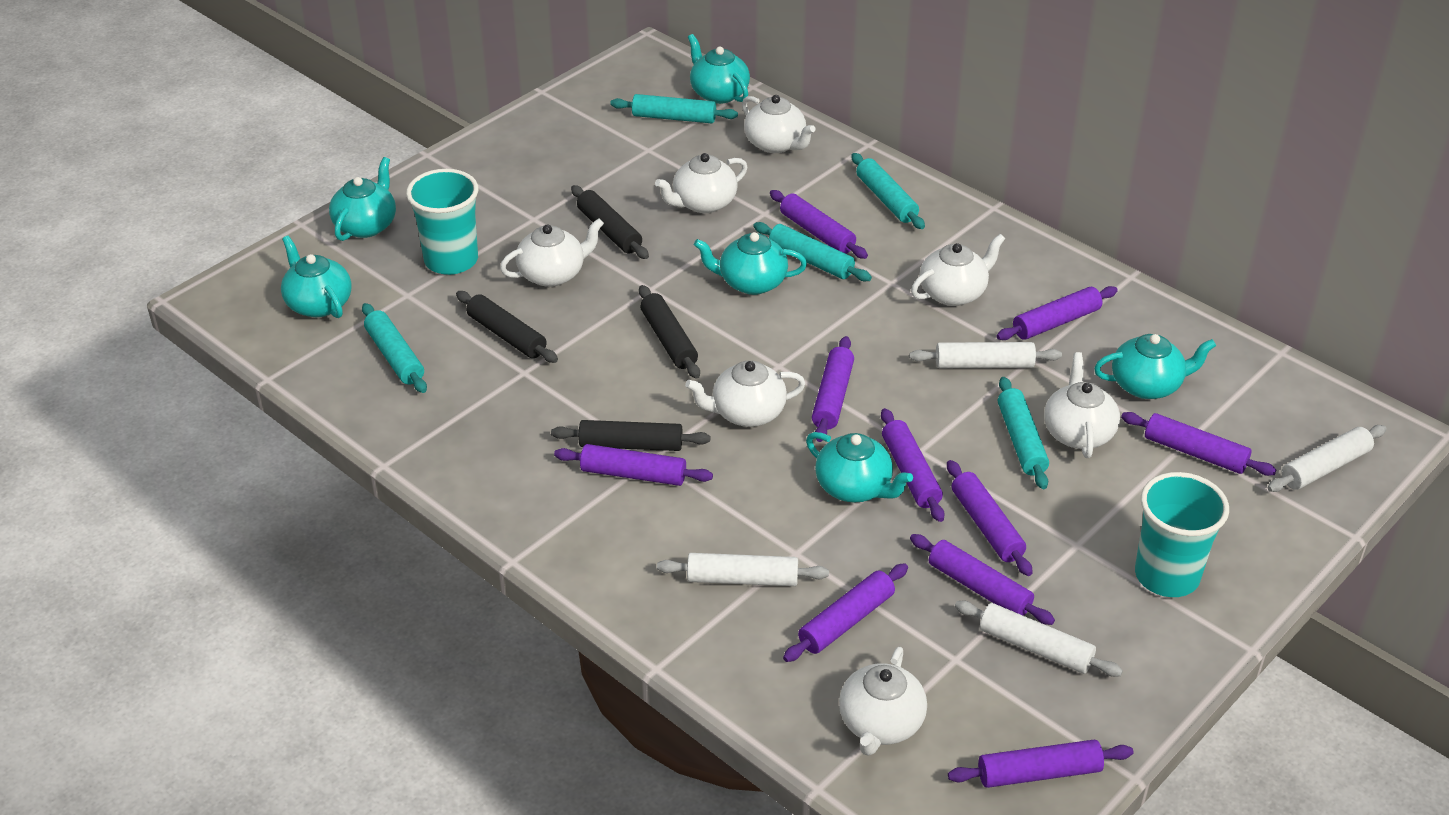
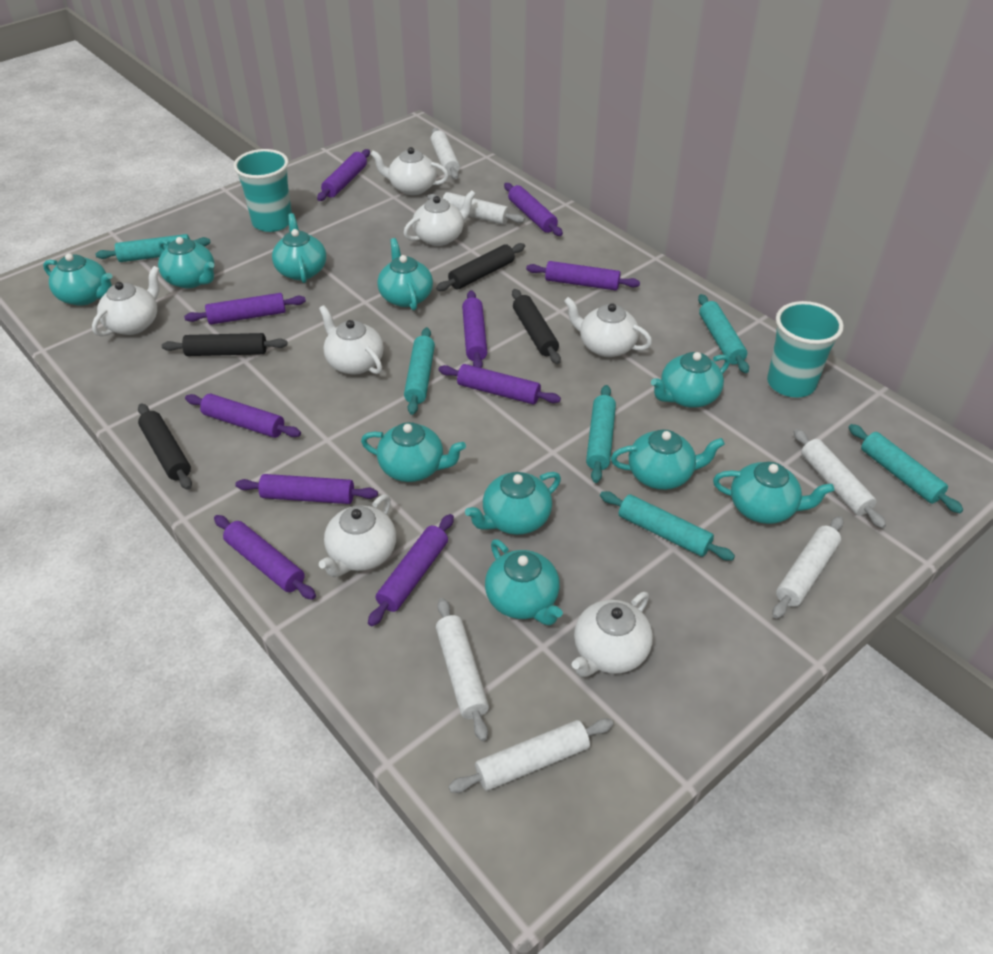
turquoise rolling pin: [362,303,427,393] [610,94,738,123] [753,222,872,281] [851,153,925,229] [998,377,1049,489] = 5 -> [95,234,211,262] [404,327,435,415] [586,385,616,483] [600,491,735,561] [698,294,749,373] [849,424,963,513] = 6
turquoise teapot: [281,236,352,318] [329,157,396,241] [688,34,750,104] [694,232,807,295] [806,432,913,503] [1094,334,1216,399] = 6 -> [43,253,112,306] [158,237,214,288] [272,213,326,283] [361,422,466,482] [377,238,433,311] [465,472,561,535] [485,539,563,625] [611,429,725,490] [651,352,730,408] [713,462,834,524] = 10
white rolling pin: [657,553,829,586] [909,342,1062,368] [955,601,1123,677] [1268,425,1387,492] = 4 -> [427,192,525,225] [431,128,460,179] [436,598,489,741] [448,718,614,793] [772,516,843,619] [794,429,886,528] = 6

